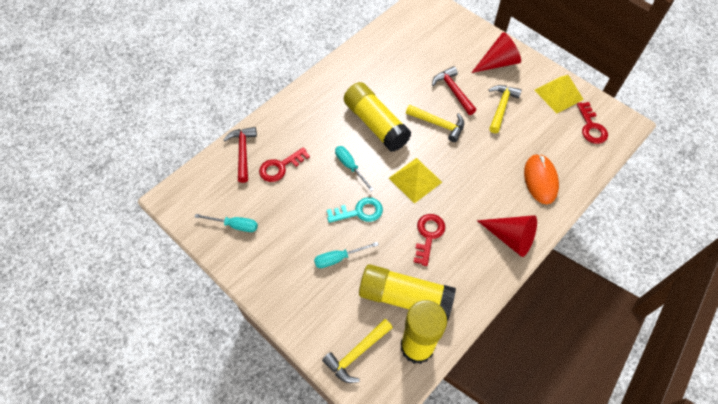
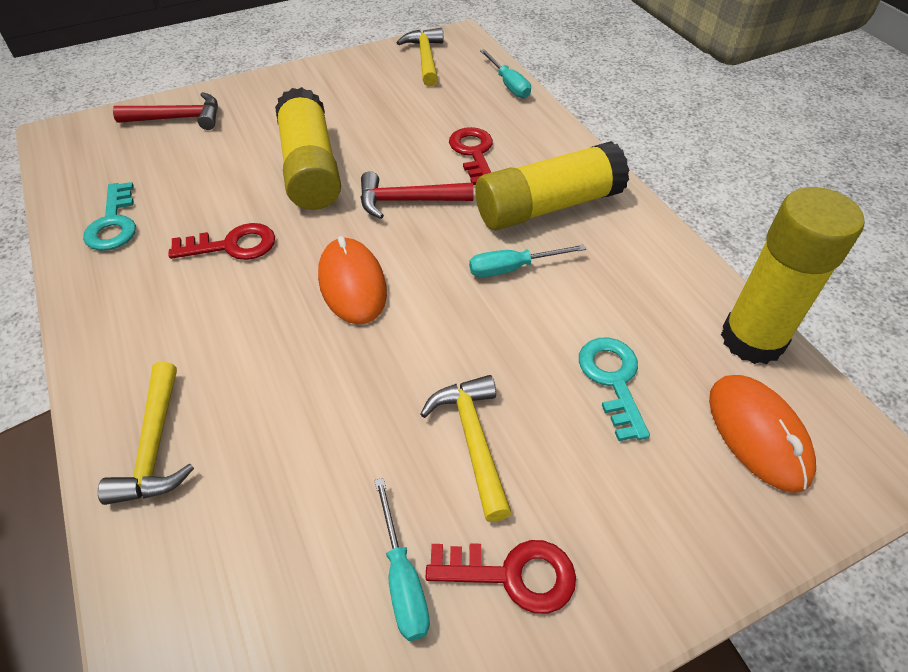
orange mouse: [524,154,559,204] = 1 -> [318,236,387,324] [709,375,816,493] = 2
red cone: [471,32,521,73] [477,215,537,257] = 2 -> none = 0
turquoise key: [327,197,383,223] = 1 -> [83,182,136,251] [579,337,650,441] = 2
yellow pyramid: [389,158,442,204] [534,75,584,113] = 2 -> none = 0

